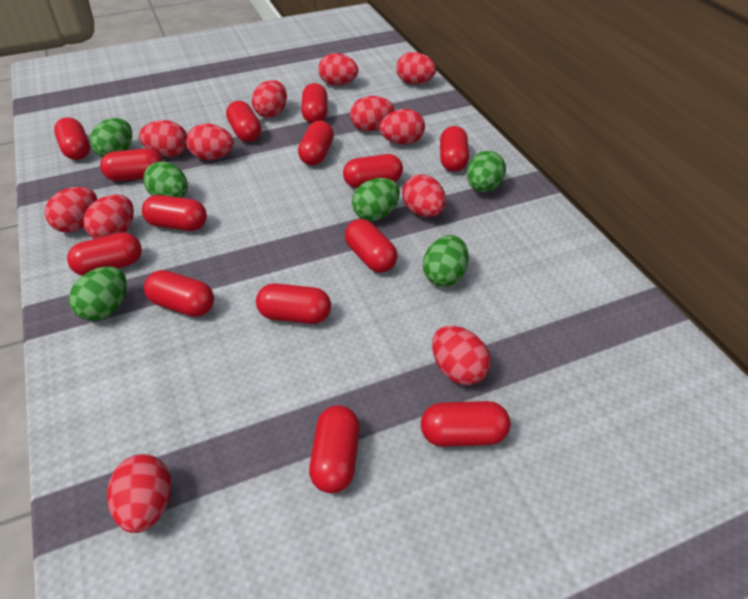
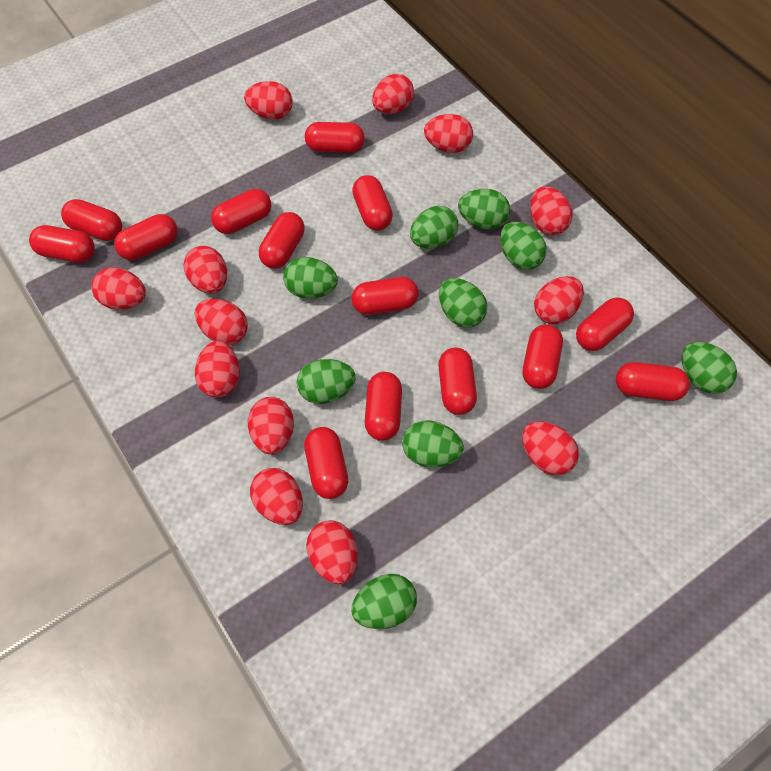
green egg: [69,266,127,321] [90,118,132,158] [143,161,188,198] [352,178,400,221] [423,235,469,287] [467,151,506,192] = 6 -> [283,257,338,299] [297,359,356,404] [351,574,417,629] [402,420,464,467] [410,206,458,249] [439,278,487,328] [458,189,510,229] [500,222,547,270] [681,342,737,394] = 9
red egg: [45,187,98,233] [83,194,134,239] [107,454,172,533] [139,120,187,157] [186,124,234,160] [252,80,287,118] [318,53,358,86] [350,96,395,131] [379,109,425,145] [396,52,436,84] [402,174,446,217] [432,326,491,385] = 12 -> [91,267,146,310] [184,246,227,294] [195,299,248,345] [195,341,240,398] [244,81,293,120] [248,397,294,455] [250,468,303,525] [306,520,358,584] [372,74,414,114] [424,114,473,153] [522,421,579,475] [530,186,572,235] [534,276,584,324] = 13

